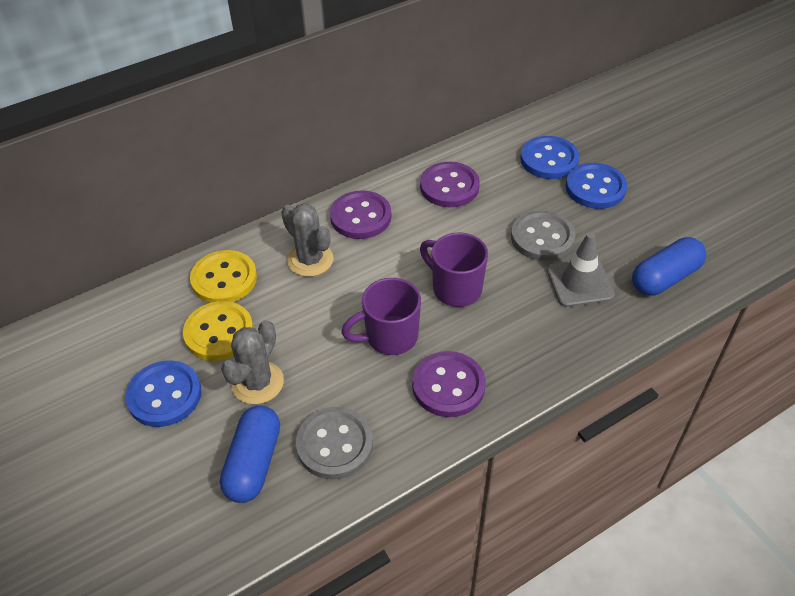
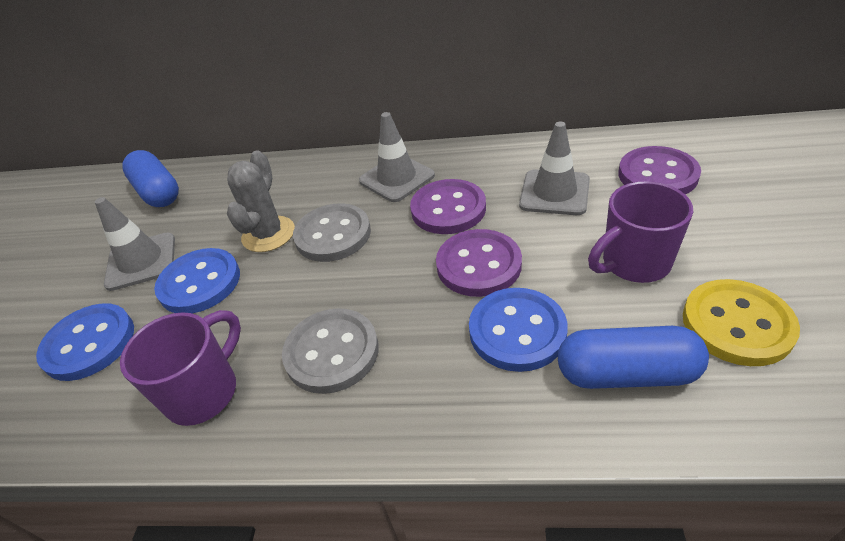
grey cactus: [221,320,284,404] [281,203,333,277] = 2 -> [227,150,295,252] = 1
grey traffic cone: [547,232,615,307] = 1 -> [95,197,175,291] [359,112,435,202] [519,122,590,215] = 3
yellow button: [183,301,254,361] [190,250,257,303] = 2 -> [683,279,800,366] = 1

